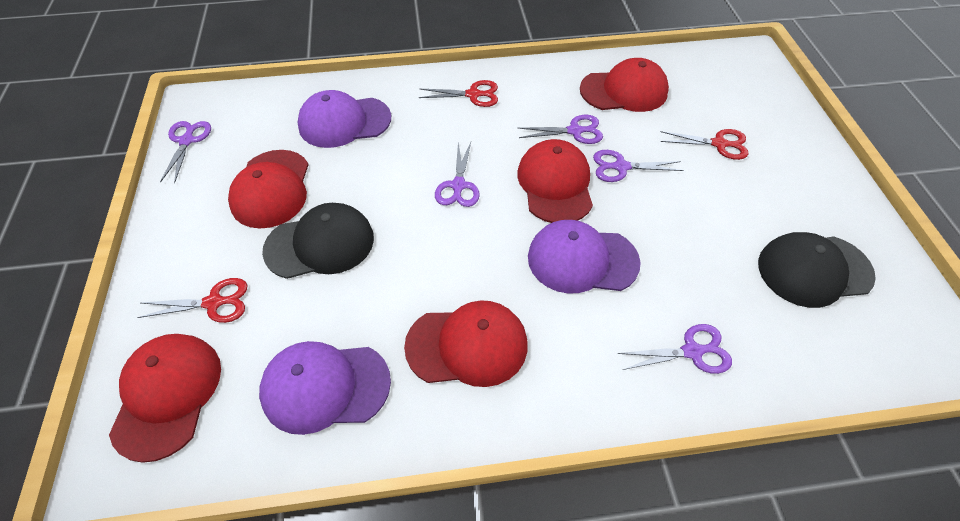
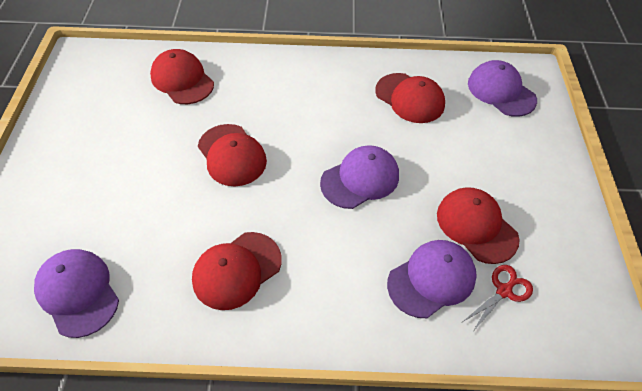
black cap: [262,203,374,279] [758,232,876,308] = 2 -> none = 0
purple cap: [259,341,391,435] [298,90,391,148] [528,220,641,294] = 3 -> [34,249,119,338] [320,145,399,209] [387,240,477,318] [468,60,537,117] = 4
purple scissors: [160,121,211,184] [435,142,480,207] [518,115,603,144] [593,150,684,182] [618,324,732,374] = 5 -> none = 0
red scissors: [137,278,248,323] [419,80,498,107] [661,129,749,160] = 3 -> [463,265,533,333] = 1

